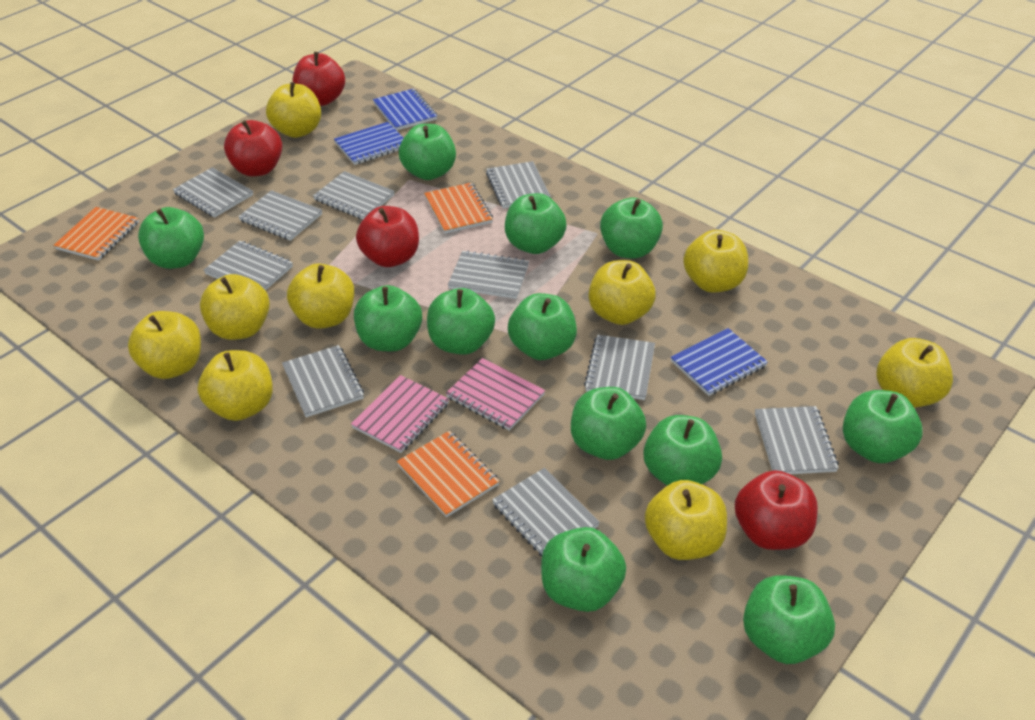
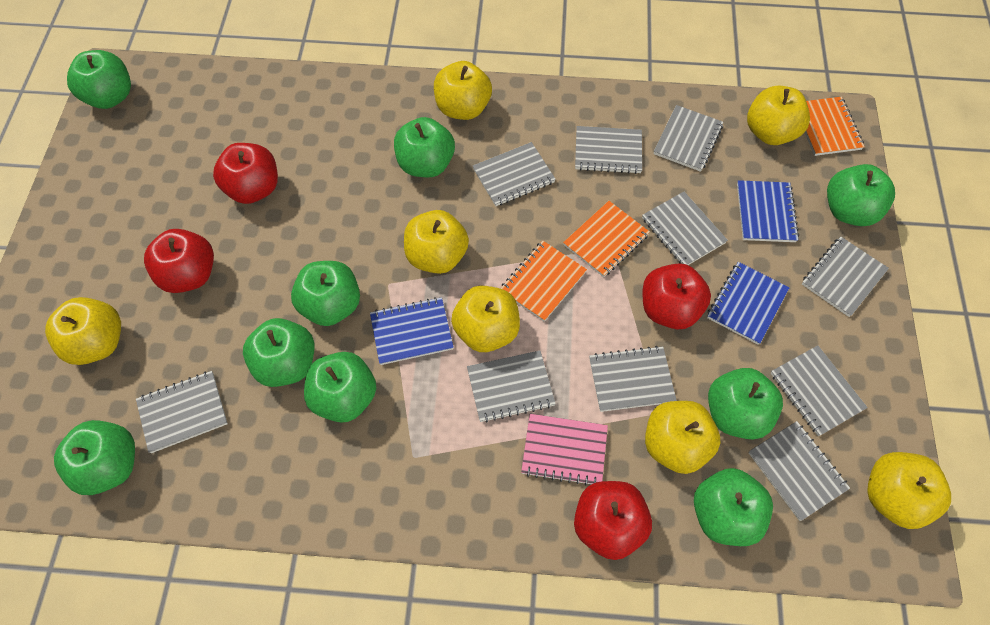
green apple: [138,207,204,269] [354,285,422,351] [399,124,456,180] [427,288,495,355] [505,193,567,254] [508,293,577,360] [541,527,626,612] [571,387,646,460] [600,197,663,258] [644,415,722,486] [743,575,835,664] [843,390,923,463] = 12 -> [54,420,135,495] [67,50,131,109] [243,318,315,387] [291,261,360,326] [304,352,376,423] [394,117,455,177] [694,468,773,546] [708,368,783,440] [827,164,895,226] = 9
pink notebook: [351,375,449,453] [446,358,545,431] = 2 -> [521,414,608,485] = 1
yellow apple: [128,311,201,379] [197,350,273,421] [200,274,270,340] [266,82,321,138] [287,263,354,329] [589,260,656,325] [645,480,727,560] [683,230,748,293] [877,338,953,408] = 9 -> [45,297,121,365] [404,210,469,274] [434,61,492,120] [451,286,520,352] [645,401,720,474] [747,85,810,145] [867,452,951,529] = 7

